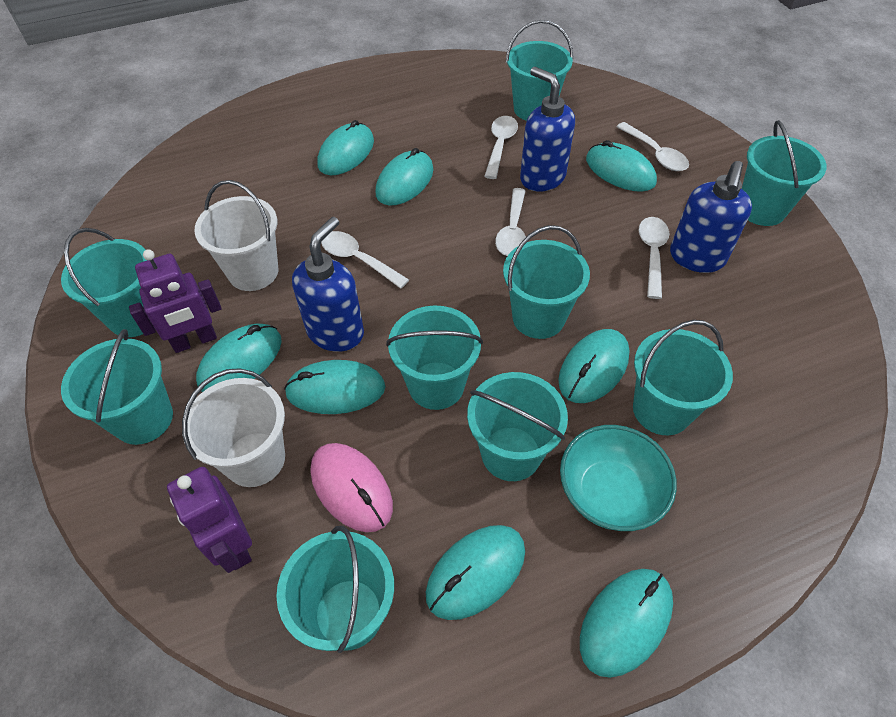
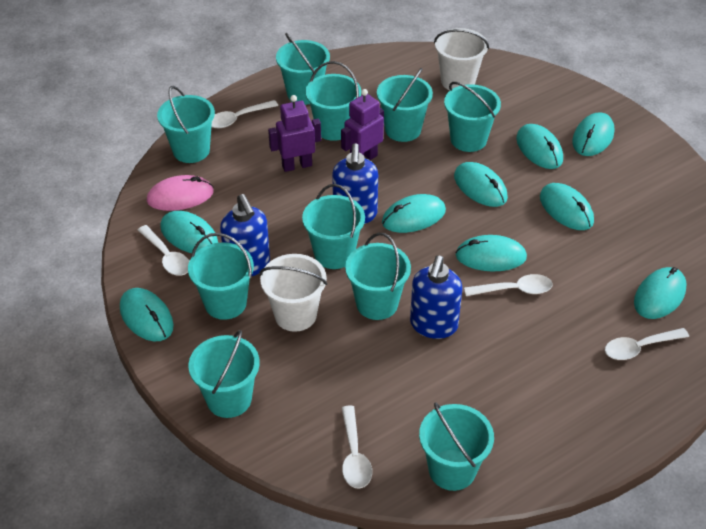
turquoise bowl: [560,425,677,531] = 1 -> none = 0
turquoise bucket: [61,228,147,337] [61,329,173,445] [276,526,394,653] [386,306,483,410] [467,372,568,481] [503,225,590,339] [506,20,573,121] [633,320,733,435] [742,120,827,226] = 9 -> [157,86,215,163] [188,233,254,320] [188,330,260,418] [276,33,330,105] [302,184,365,269] [305,61,361,141] [345,233,411,320] [377,68,433,142] [419,402,494,491] [444,82,501,152] = 10
turquoise mouse: [196,323,282,392] [284,360,386,414] [317,120,374,175] [375,148,433,206] [426,525,525,620] [558,329,630,403] [580,569,673,678] [586,140,657,192] = 8 -> [120,288,174,341] [160,211,218,253] [382,194,446,233] [454,162,508,207] [455,235,527,271] [516,124,563,169] [540,183,594,230] [572,112,615,156] [634,267,687,319] = 9

